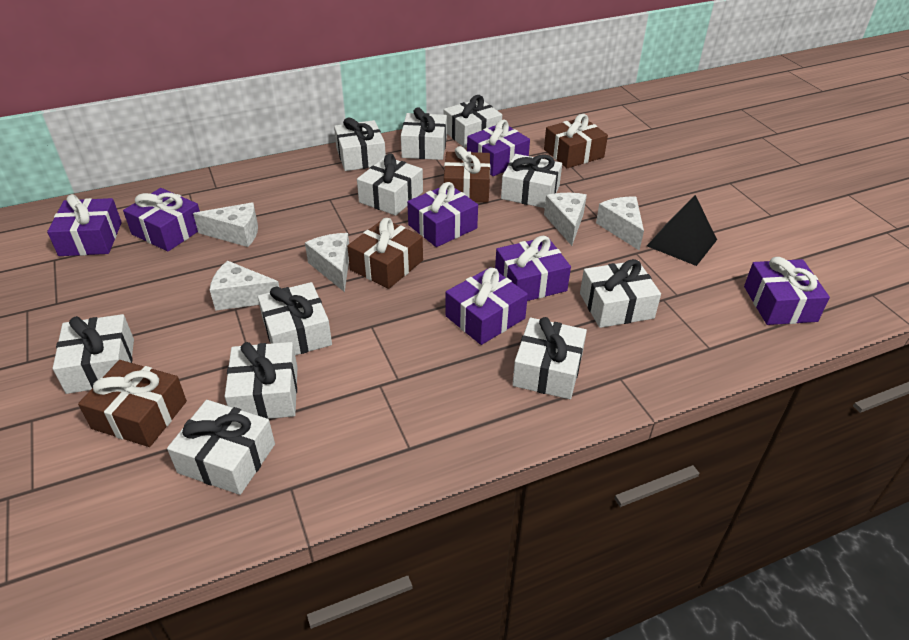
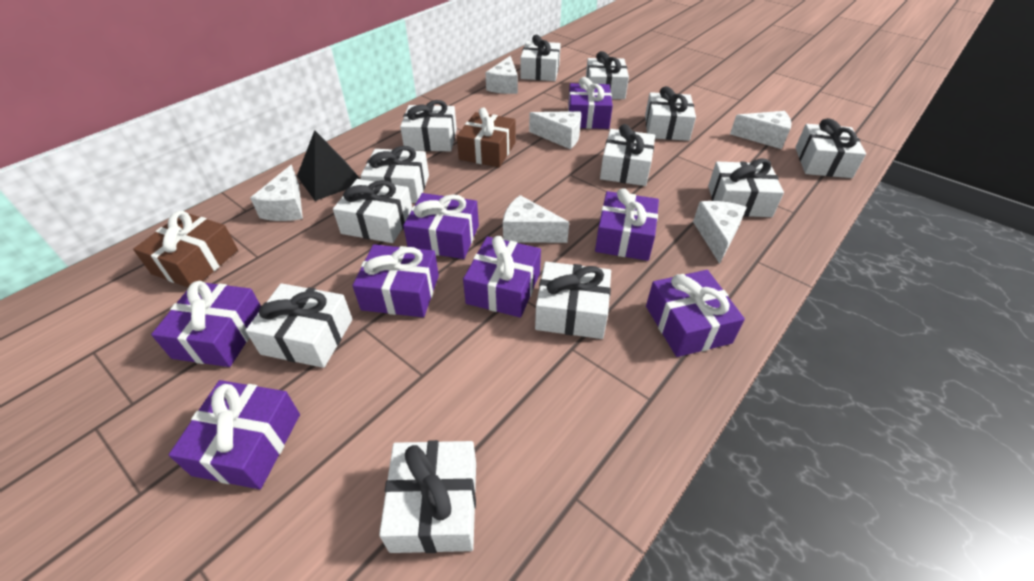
brown gift: [78,360,187,447] [347,218,423,289] [444,146,490,203] [544,114,608,168] = 4 -> [133,211,238,287] [457,107,516,167] = 2
purple gift: [47,194,122,256] [123,188,200,252] [407,182,478,247] [446,267,528,345] [467,119,530,176] [495,236,571,301] [744,257,830,325] = 7 -> [151,281,261,367] [169,380,300,489] [353,244,439,317] [403,193,479,259] [463,236,541,318] [568,77,613,129] [595,188,659,261] [646,270,745,357] = 8
white cheese: [193,202,258,247] [210,261,279,311] [305,233,349,292] [544,193,587,246] [596,197,644,251] = 5 -> [250,165,303,221] [485,56,518,94] [503,195,569,243] [529,111,581,149] [693,201,747,264] [730,111,791,149] = 6
white gift: [53,314,134,394] [167,400,275,495] [225,342,298,419] [258,282,332,355] [334,118,386,171] [357,153,423,216] [401,107,447,160] [443,95,502,148] [501,154,562,208] [512,317,587,399] [580,259,661,328] = 11 -> [245,283,353,368] [333,179,412,243] [361,146,429,203] [379,440,476,553] [400,100,457,152] [520,35,561,81] [535,262,611,339] [586,51,629,99] [600,124,655,186] [645,86,696,141] [708,158,784,217] [795,118,866,178] = 12

